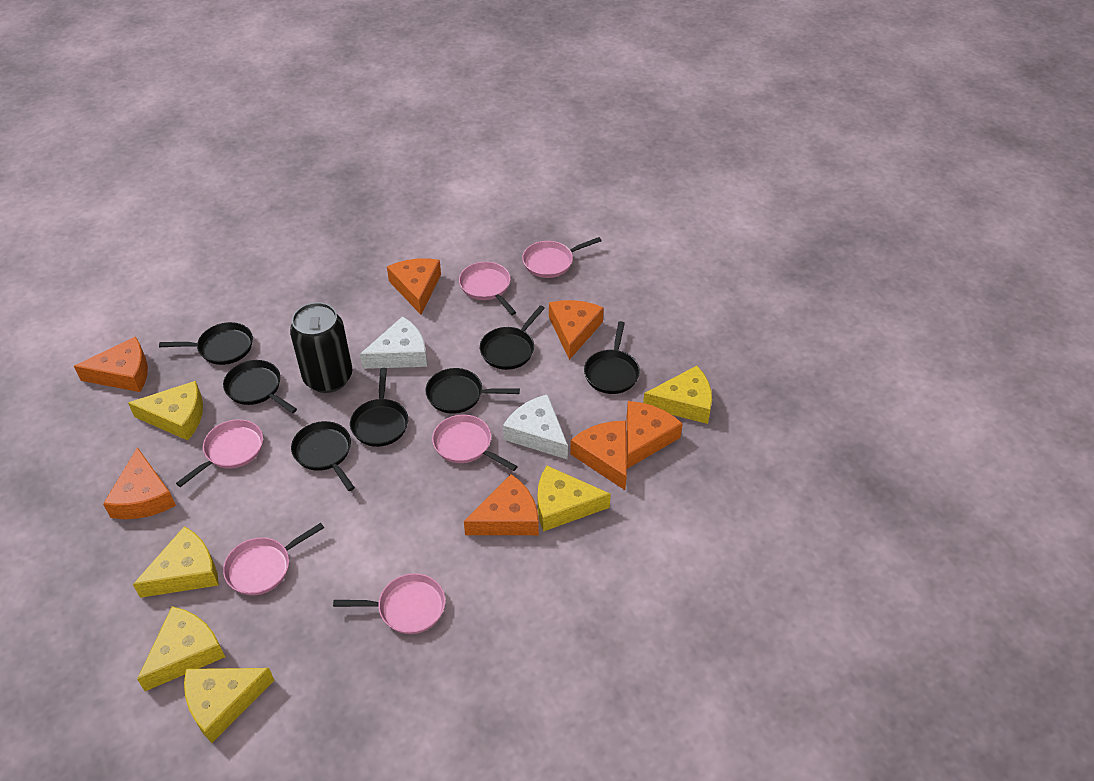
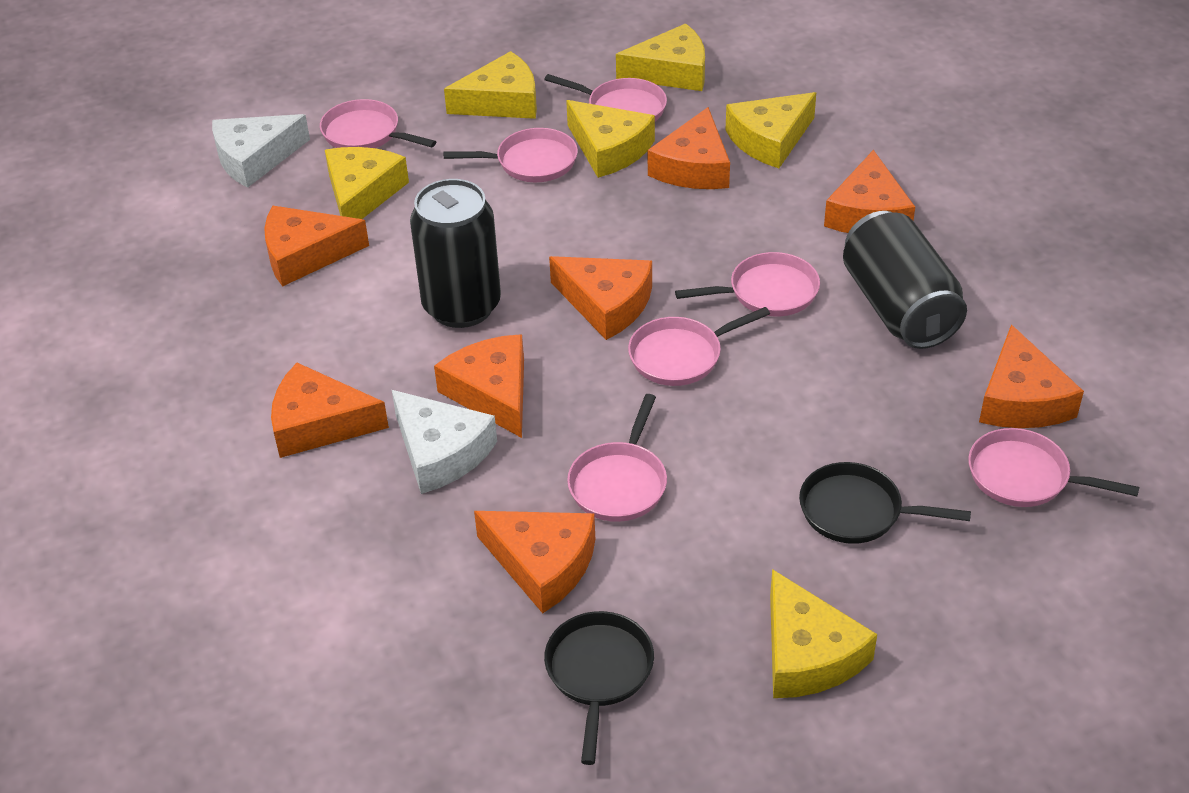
black can: [290,302,352,393] = 1 -> [410,179,501,328] [843,211,967,349] = 2
black pan: [159,322,253,365] [223,360,297,413] [291,421,355,491] [350,368,408,447] [425,368,520,414] [480,305,545,370] [584,321,640,394] = 7 -> [544,611,654,765] [799,462,971,544] = 2
orange cheese: [74,336,148,392] [103,447,176,519] [387,258,441,315] [464,474,539,535] [549,300,604,360] [570,421,627,490] [626,401,683,469] = 7 -> [264,206,369,287] [271,363,389,458] [434,334,524,438] [474,511,595,613] [549,256,652,340] [648,107,730,189] [824,150,915,233] [979,324,1084,428] = 8
pink pan: [176,419,263,487] [223,523,324,595] [333,573,445,634] [432,415,518,471] [459,262,516,315] [522,237,602,278] = 6 -> [320,99,436,148] [443,128,578,182] [544,74,667,121] [567,394,667,522] [628,307,770,386] [675,252,820,316] [968,428,1139,507] = 7

